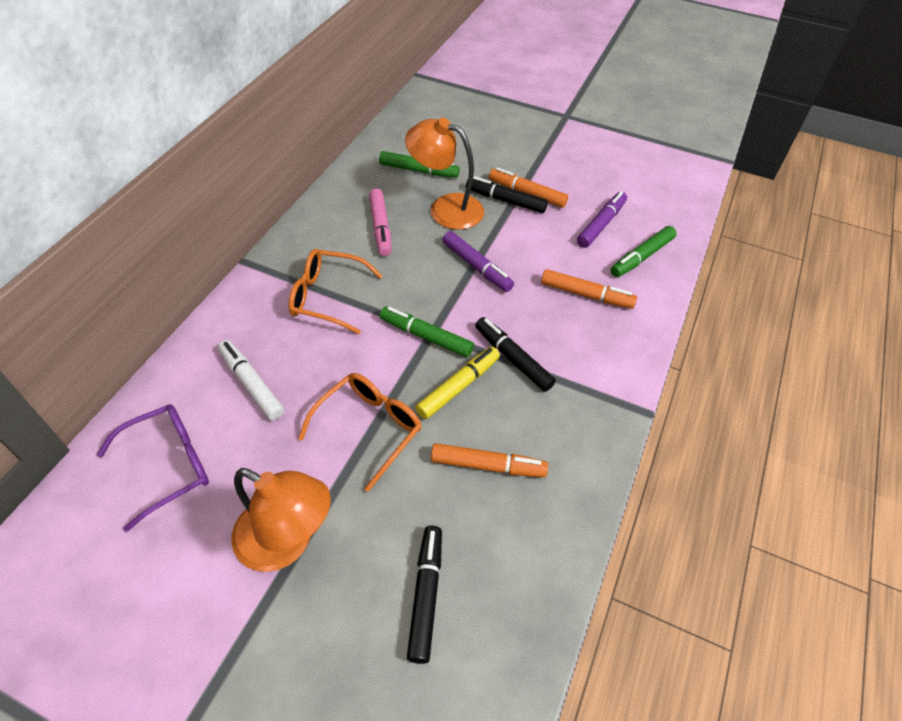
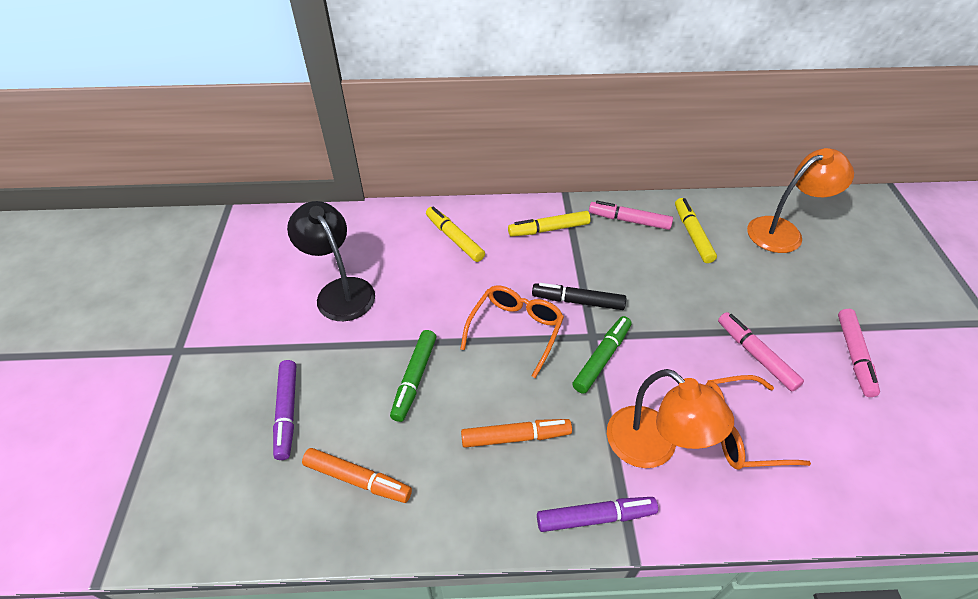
black lamp: none = 0 -> [287,201,375,321] = 1
black marker: [407,526,442,664] [466,176,548,213] [475,317,556,392] = 3 -> [532,283,626,310] = 1
green marker: [379,151,460,178] [380,306,474,357] [611,226,677,277] = 3 -> [390,330,436,422] [573,316,631,394] = 2
orange marker: [431,443,548,477] [489,167,568,208] [541,269,637,309] = 3 -> [302,448,412,503] [461,419,572,448] = 2
pink marker: [369,189,392,256] = 1 -> [589,201,673,230] [718,312,804,391] [838,309,880,397] = 3
purple glasses: [97,404,209,532] = 1 -> none = 0
white marker: [218,340,285,420] = 1 -> none = 0
yellow marker: [415,347,500,419] = 1 -> [426,207,485,262] [508,211,591,237] [675,198,717,263] = 3

